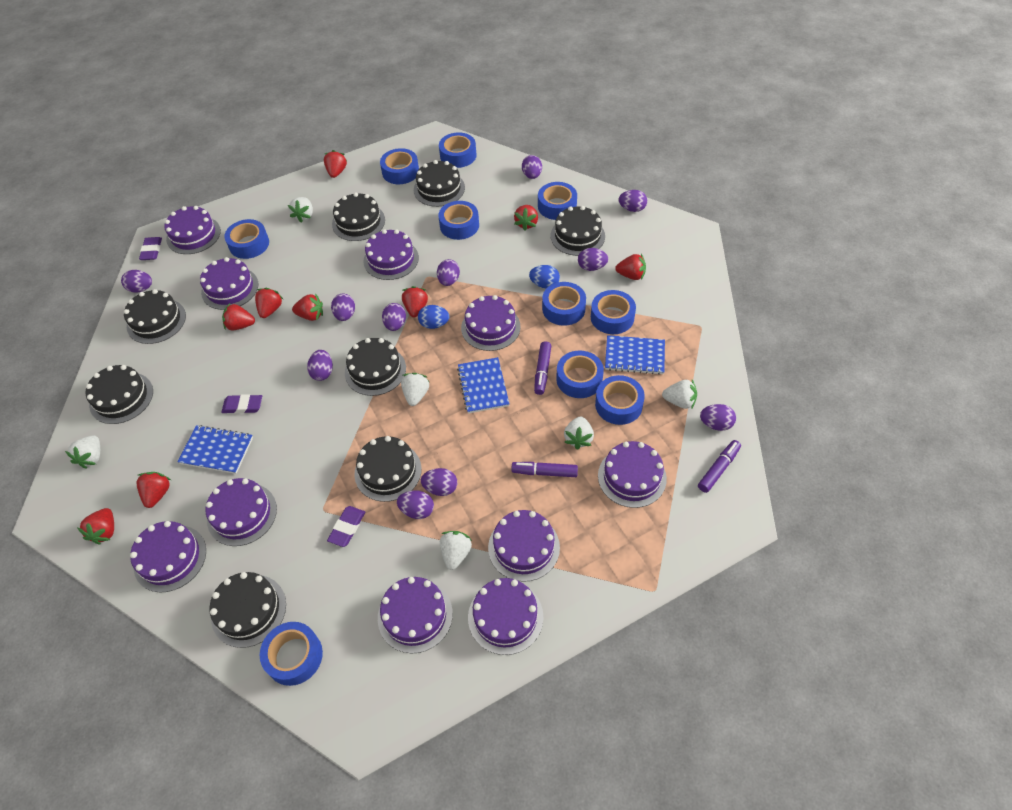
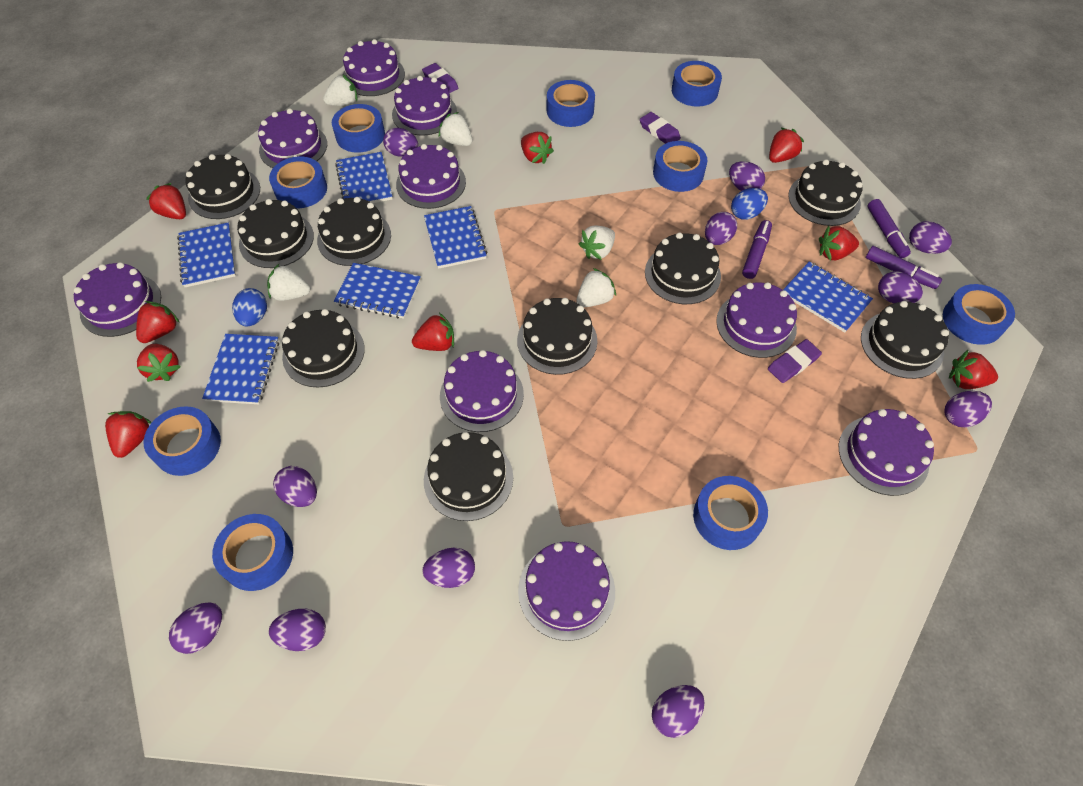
black cake: [86,365,153,424] [124,289,186,344] [209,572,286,648] [332,192,385,241] [345,338,406,396] [354,436,422,502] [414,160,465,207] [551,206,605,256] = 8 -> [185,154,260,219] [237,199,314,268] [282,309,365,388] [317,197,391,266] [424,432,513,521] [517,298,597,375] [645,232,721,304] [788,159,863,226] [861,301,949,379] = 9
blue notebook: [178,425,253,474] [457,357,509,414] [605,335,665,375] = 3 -> [177,223,236,287] [202,334,279,404] [334,263,421,319] [335,152,393,203] [424,206,487,269] [783,261,873,333] = 6
blue tape: [224,219,269,259] [260,622,323,686] [380,148,419,184] [438,201,479,240] [439,132,477,168] [538,182,577,220] [542,282,586,326] [556,350,604,398] [591,290,636,334] [595,375,645,425] = 10 -> [144,406,221,476] [212,514,293,591] [269,157,327,209] [332,104,385,153] [547,80,595,127] [653,141,707,192] [672,61,722,107] [693,476,768,550] [943,284,1015,345] = 9
purple cake: [130,521,206,593] [164,206,221,254] [200,257,258,310] [206,478,277,546] [363,229,419,280] [378,577,453,654] [461,295,521,351] [468,578,543,655] [488,510,560,582] [598,441,667,508] = 10 -> [74,262,161,337] [258,108,327,168] [342,39,405,96] [392,76,457,135] [396,144,466,209] [440,350,524,432] [518,541,615,641] [716,282,797,358] [839,409,934,496] = 9
white strawberry: [65,435,100,469] [288,197,313,223] [401,373,429,406] [440,531,472,570] [564,416,594,450] [662,380,697,409] = 6 -> [267,264,310,301] [323,75,357,106] [439,112,473,146] [576,268,616,307] [579,225,615,260] = 5

